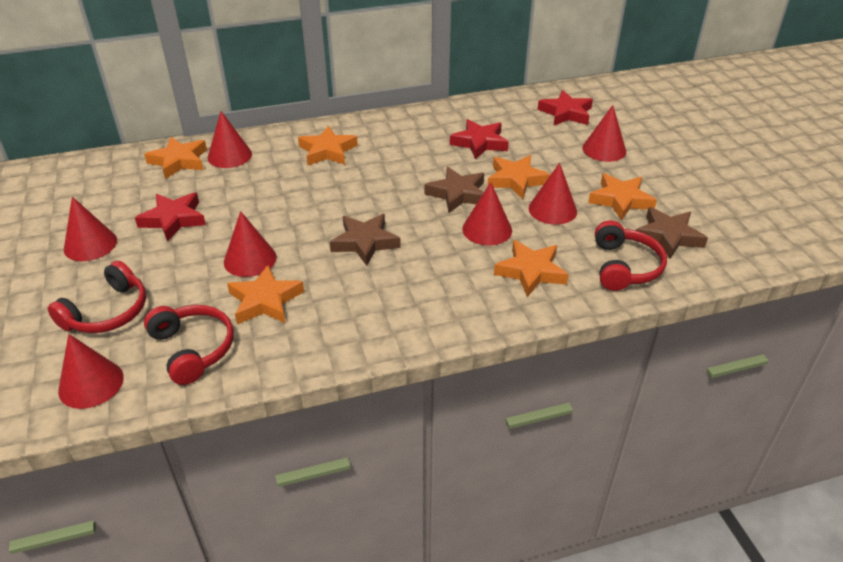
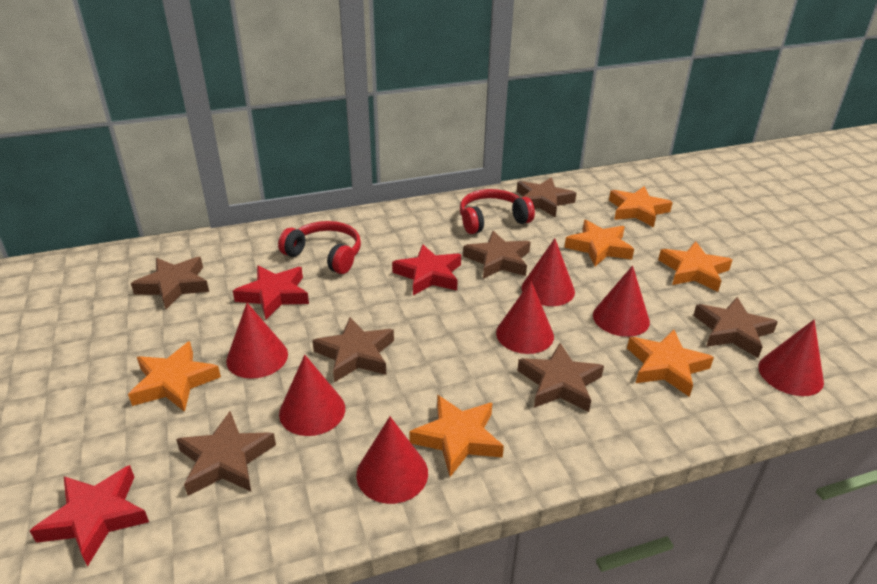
brown star: [330,214,401,266] [424,167,484,213] [636,207,708,259] = 3 -> [131,257,209,309] [176,411,276,496] [312,317,394,382] [463,231,531,279] [517,177,576,218] [517,343,604,412] [693,297,778,358] = 7
red headphones: [47,261,146,333] [144,305,234,385] [595,220,667,291] = 3 -> [278,221,361,274] [460,189,535,234] = 2

